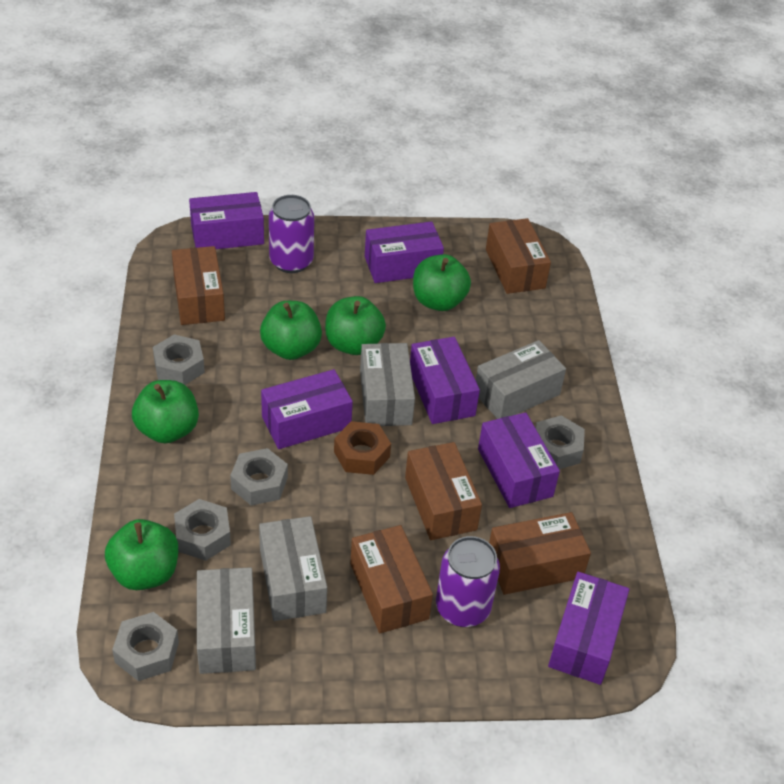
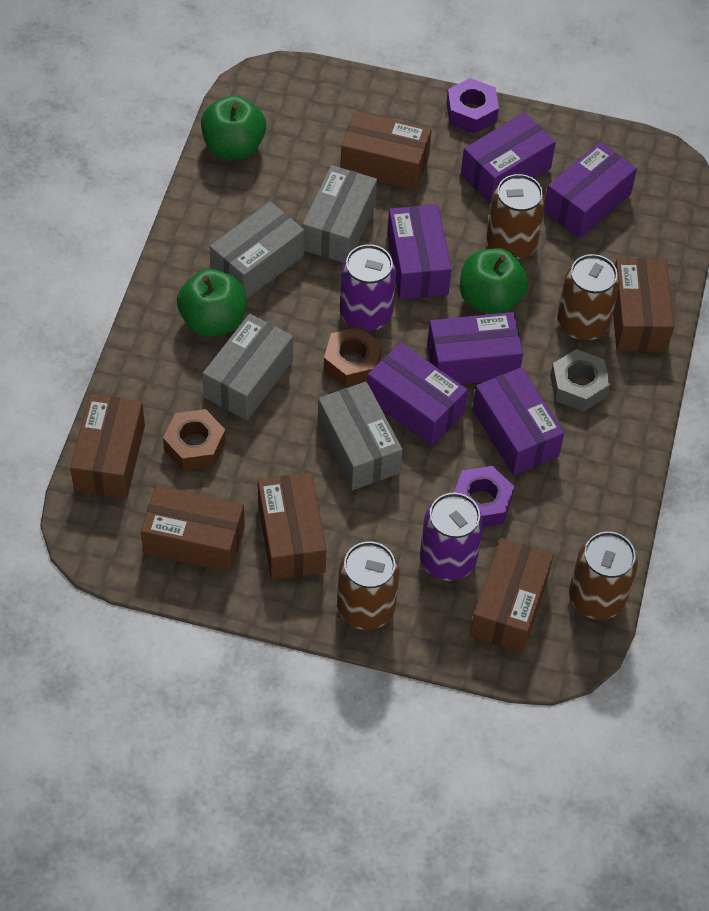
brown box: [172,246,225,325] [350,525,433,633] [405,442,482,540] [486,218,551,294] [489,512,591,595] = 5 -> [70,394,145,499] [141,485,245,573] [258,473,326,580] [340,111,431,191] [470,538,554,653] [613,258,674,352] = 6
brown can: none = 0 -> [337,541,399,630] [486,174,545,260] [557,254,620,341] [569,531,638,620] = 4
brown nut: [334,421,391,475] = 1 -> [163,409,226,471] [324,327,382,388] = 2
green apple: [105,519,178,590] [132,380,199,443] [260,301,322,360] [325,296,386,355] [413,254,471,311] = 5 -> [177,269,246,337] [201,95,266,159] [460,248,528,314] = 3
grey nut: [112,612,179,681] [153,334,205,385] [174,499,231,561] [230,448,288,506] [535,415,585,469] = 5 -> [550,349,610,412] = 1
purple nut: none = 0 -> [447,78,499,134] [454,466,514,527] = 2

